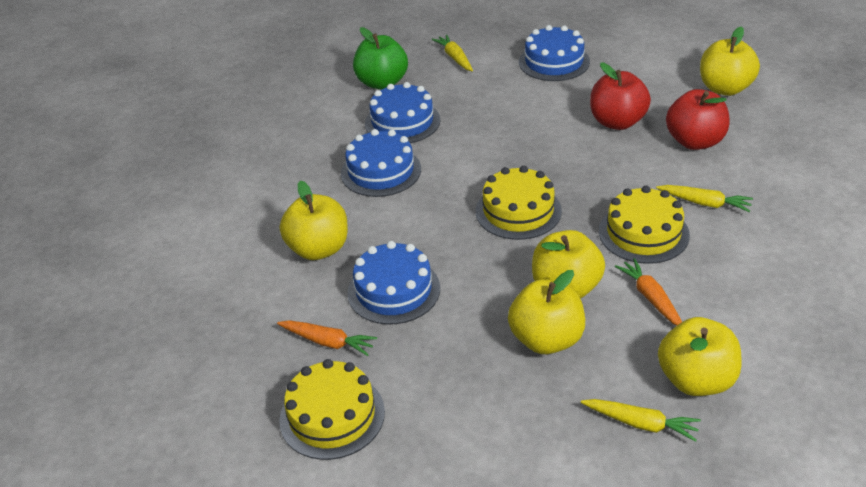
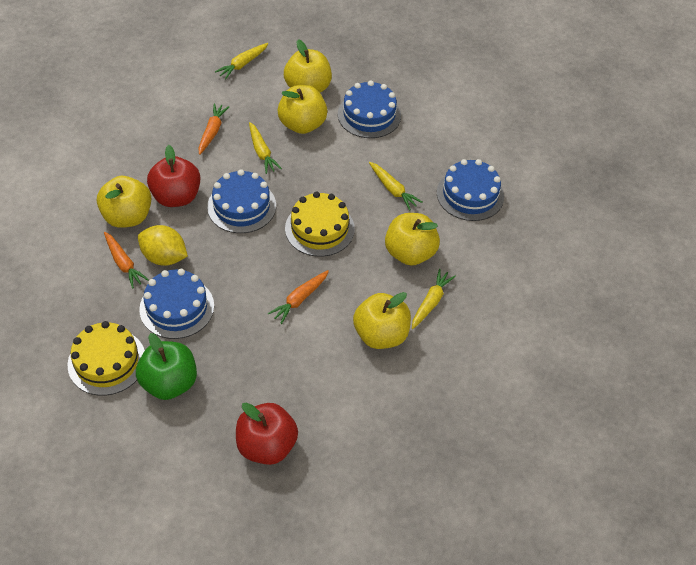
orange carrot: [277,320,377,356] [615,258,682,326] = 2 -> [104,232,149,288] [199,103,229,155] [268,270,329,324] = 3
yellow cake: [279,359,385,460] [476,166,562,240] [599,186,690,264] = 3 -> [67,321,145,396] [285,192,355,257] = 2
yellow carrot: [431,34,473,71] [581,399,701,442] [656,185,753,212] = 3 -> [215,43,268,80] [249,122,282,174] [369,162,422,210] [412,269,456,329] = 4
yellow lemon: none = 0 -> [138,225,188,266] = 1

